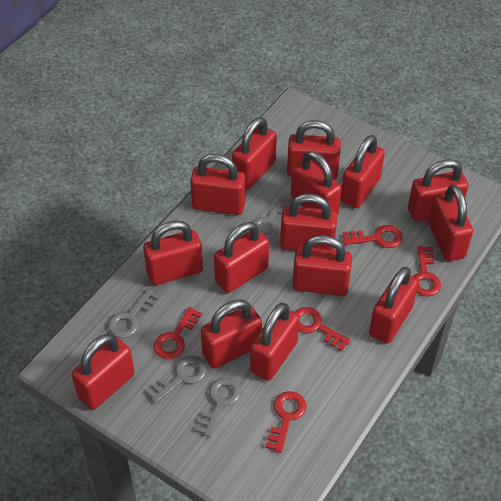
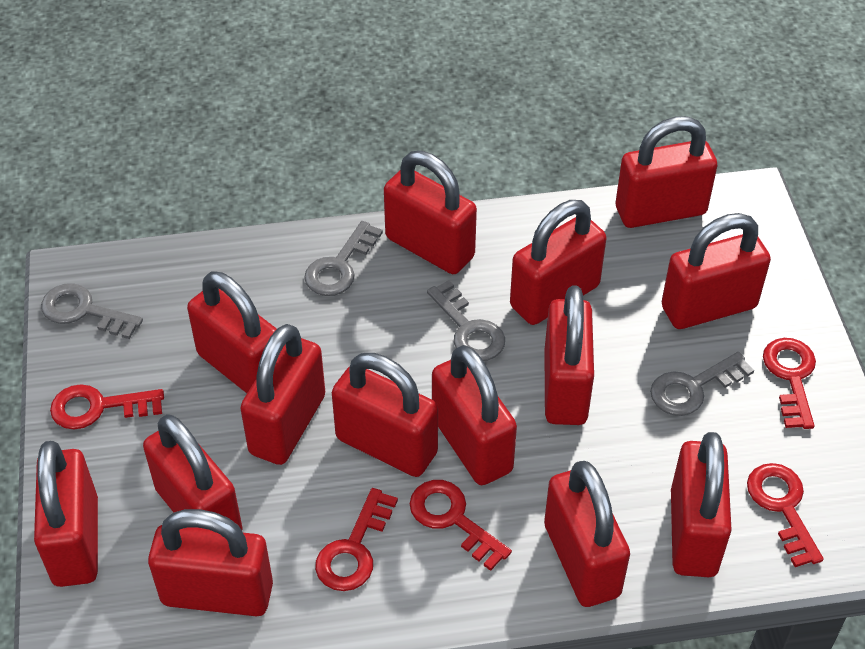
red padlock: [72,334,135,410] [143,220,203,285] [190,154,245,215] [201,300,262,369] [214,222,269,293] [232,117,277,189] [250,303,300,381] [280,194,337,251] [287,120,341,180] [291,151,342,215] [292,235,352,296] [340,135,385,208] [369,267,419,344] [408,159,468,222] [429,185,473,261] = 15 -> [34,441,98,587] [143,414,242,530] [148,509,273,616] [187,271,277,393] [240,324,325,465] [332,353,438,477] [384,151,477,274] [432,345,517,485] [510,200,607,325] [544,285,594,425] [544,461,630,607] [616,116,717,228] [662,213,771,329] [671,432,732,577] = 14

